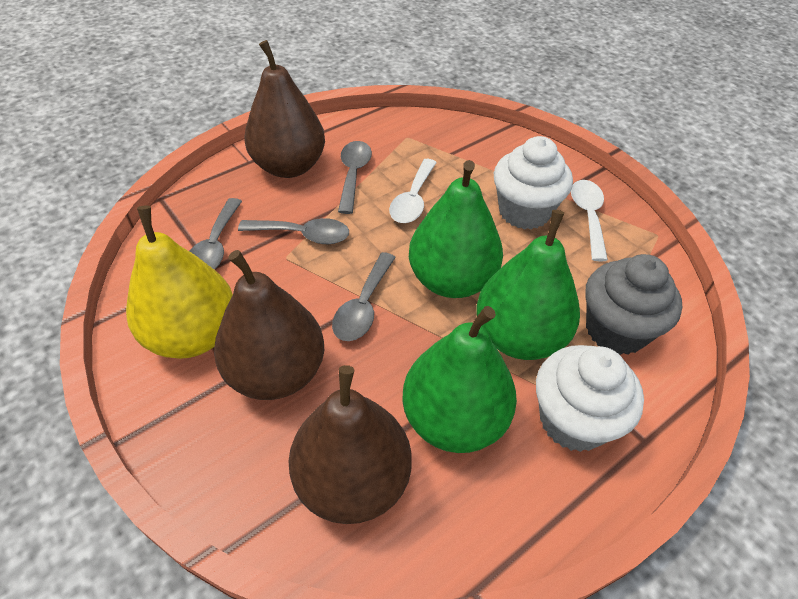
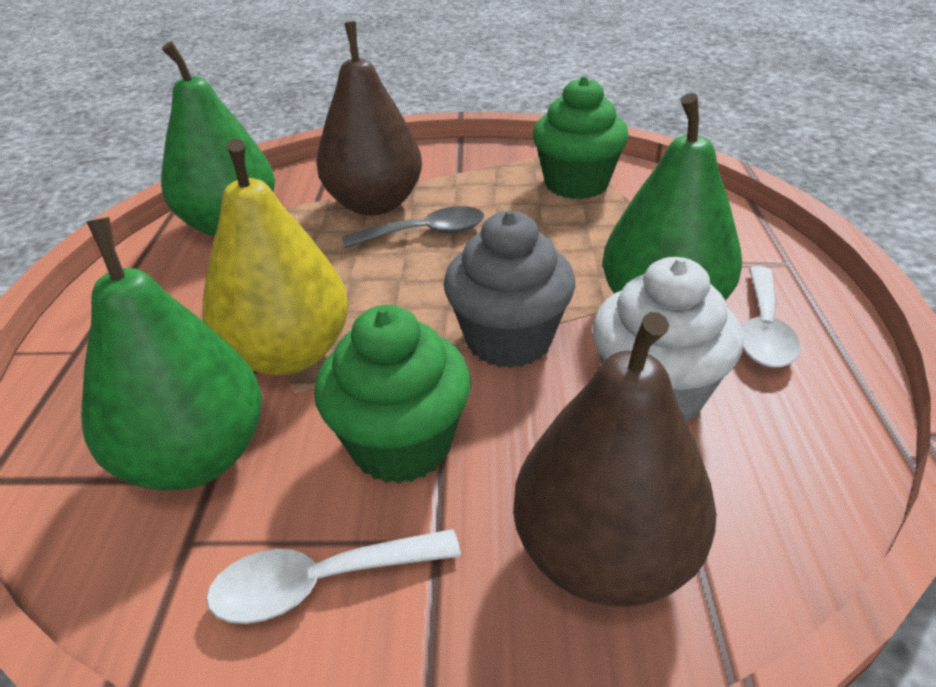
brown pear: [214,250,324,400] [245,40,325,178] [289,365,412,524] = 3 -> [317,22,422,215] [513,312,717,607] = 2
green cupcake: none = 0 -> [314,305,471,484] [533,76,629,199] = 2
grey spoon: [190,198,242,270] [238,218,349,244] [332,252,396,341] [338,141,372,214] = 4 -> [342,206,484,248] = 1
white cupcake: [494,136,573,229] [536,345,644,452] = 2 -> [593,257,743,422] = 1

